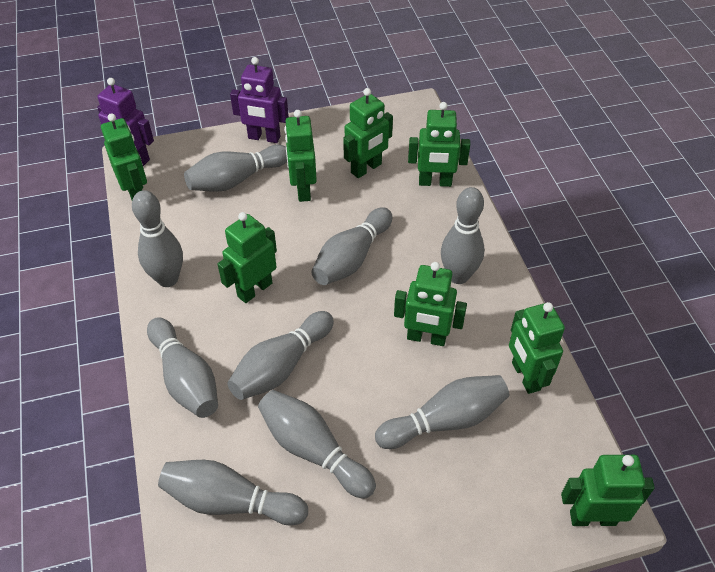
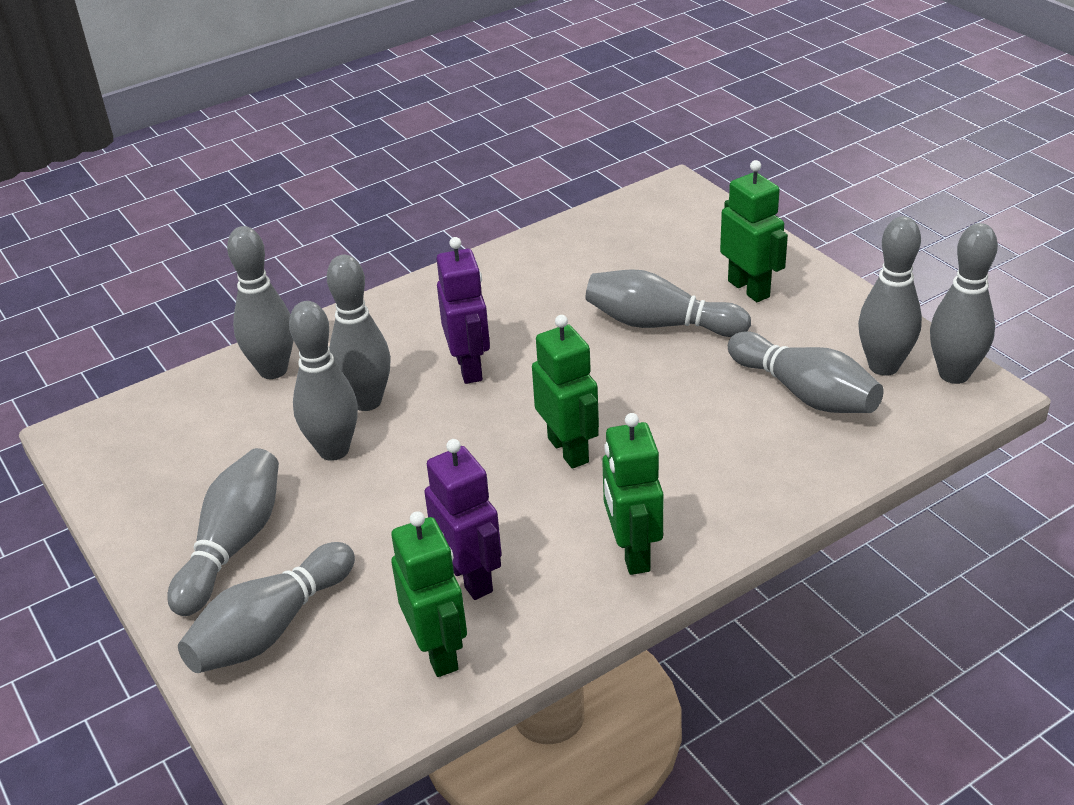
green robot: [101,113,147,200] [217,212,277,303] [284,110,317,202] [343,88,393,178] [394,262,467,346] [408,102,470,187] [509,302,565,394] [561,455,655,526] = 8 -> [391,511,467,677] [532,315,599,469] [602,413,663,575] [720,160,788,302] = 4

